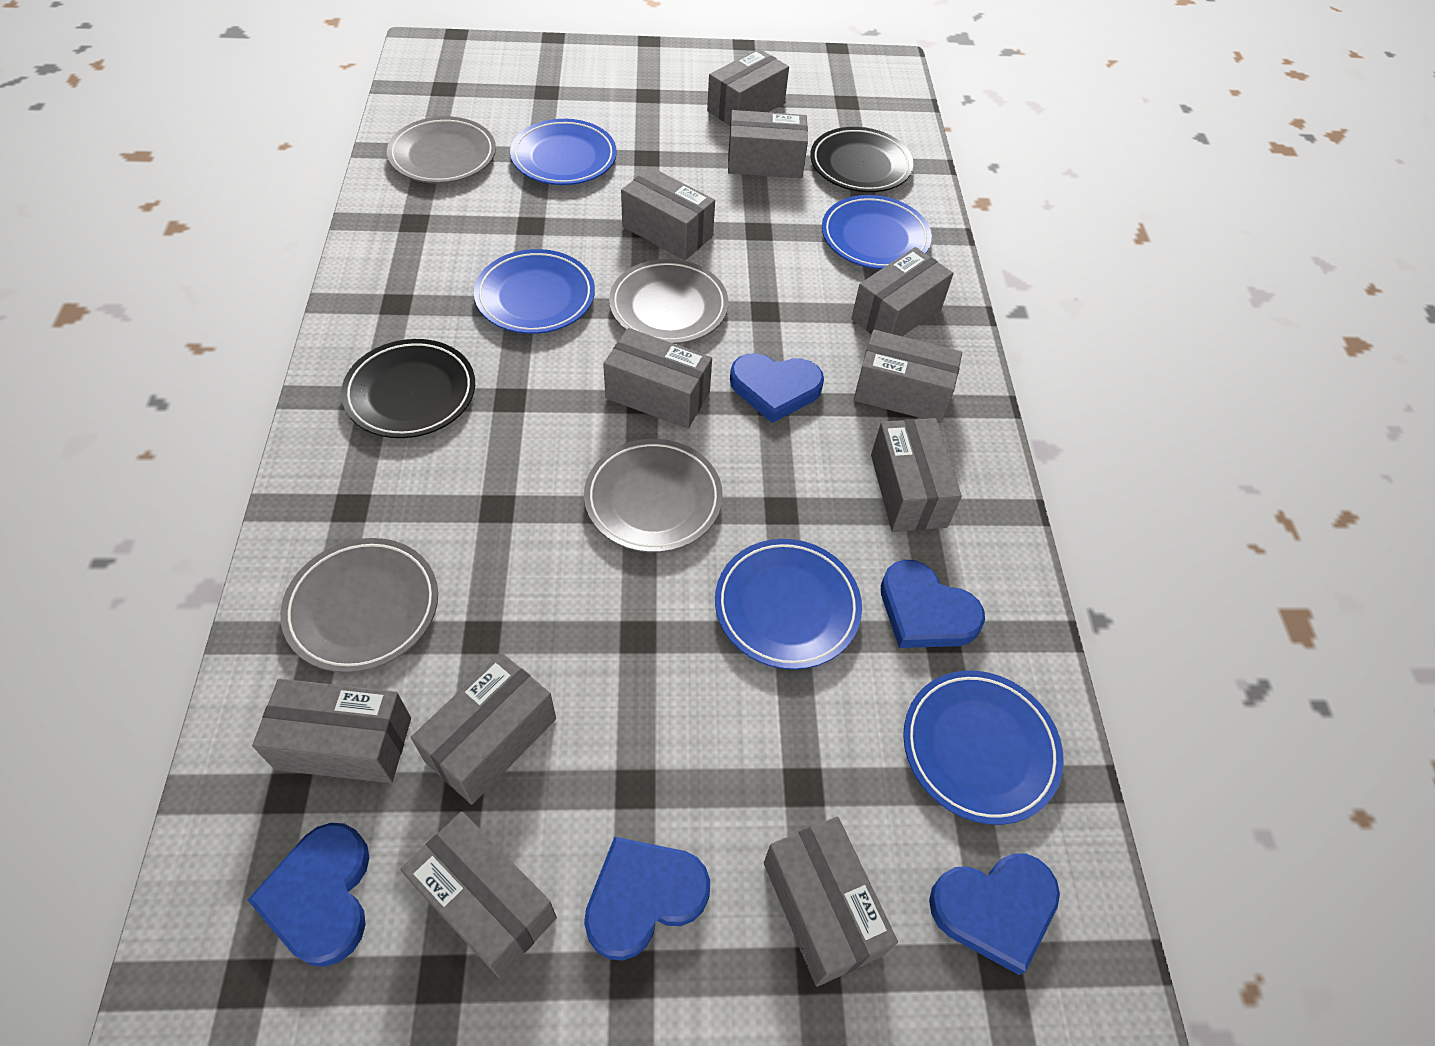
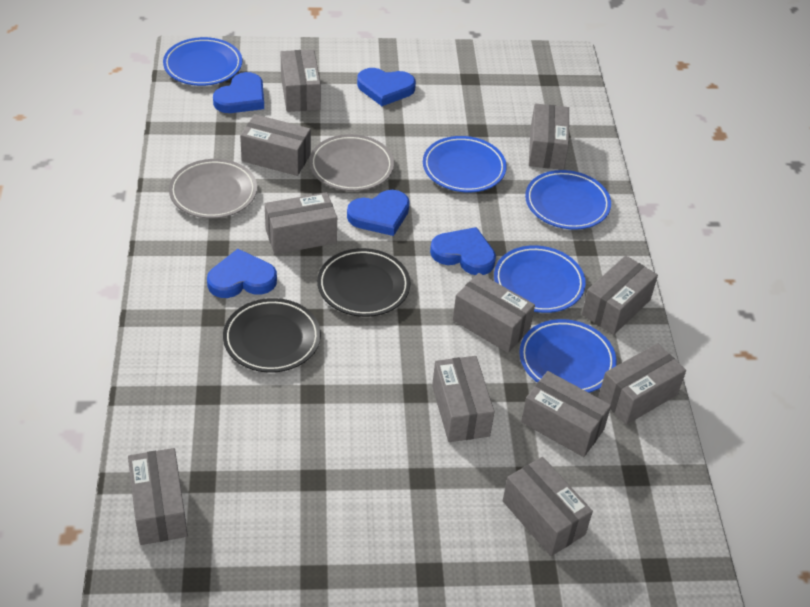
grey plate: [280,538,438,673] [387,116,496,184] [584,439,723,553] [609,259,728,344] = 4 -> [169,159,257,219] [309,134,394,191] = 2

